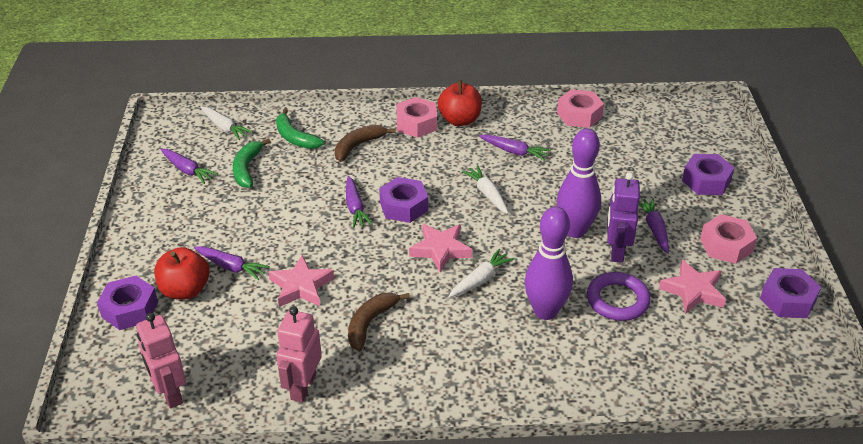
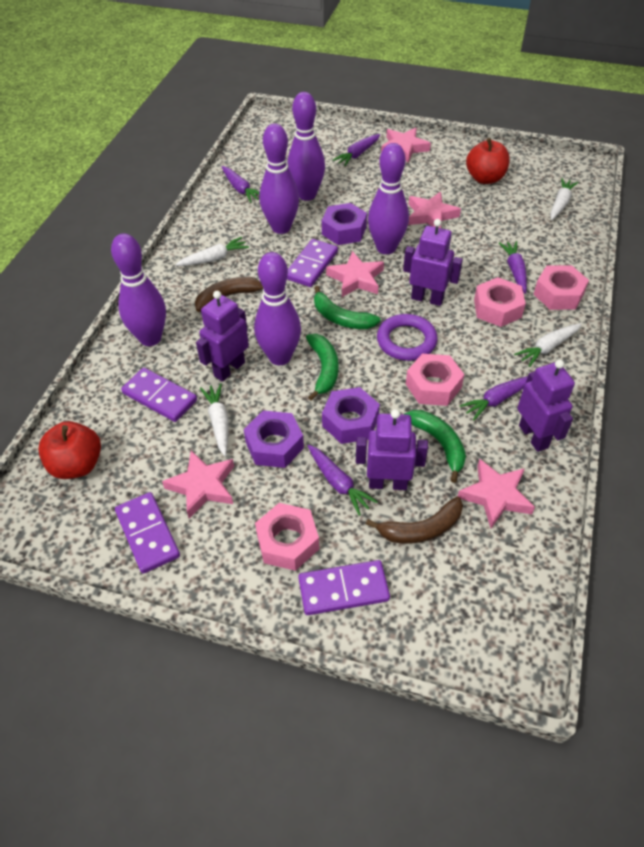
green banana: [233,138,271,188] [276,108,324,149] = 2 -> [306,334,339,401] [314,286,381,329] [404,410,466,483] = 3
pink nut: [396,97,437,138] [557,89,604,128] [700,214,757,264] = 3 -> [255,503,319,571] [406,354,464,406] [474,277,526,327] [533,265,589,310] = 4
pink robot: [136,313,186,409] [276,307,322,402] = 2 -> none = 0
pink star: [268,255,334,307] [409,224,472,273] [659,260,726,314] = 3 -> [162,450,234,518] [326,251,384,297] [381,128,431,163] [408,192,461,228] [458,459,535,528] = 5
purple bowling pin: [525,207,573,320] [557,128,601,238] = 2 -> [111,233,166,346] [254,252,301,365] [260,124,299,234] [287,92,325,201] [368,143,409,254] = 5
purple domino: none = 0 -> [115,492,180,574] [121,368,197,422] [287,239,338,287] [299,560,390,615] = 4
purple nut: [97,276,158,330] [379,177,428,223] [682,154,735,195] [760,268,821,318] = 4 -> [244,411,304,468] [322,203,367,245] [322,387,380,444] = 3
purple robot: [607,172,640,263] = 1 -> [196,291,249,382] [356,409,428,490] [403,219,463,306] [517,360,575,452] = 4
white carrot: [201,106,253,140] [448,249,515,298] [461,165,508,214] = 3 -> [175,237,249,266] [200,383,228,456] [514,323,582,367] [550,178,579,220] = 4

